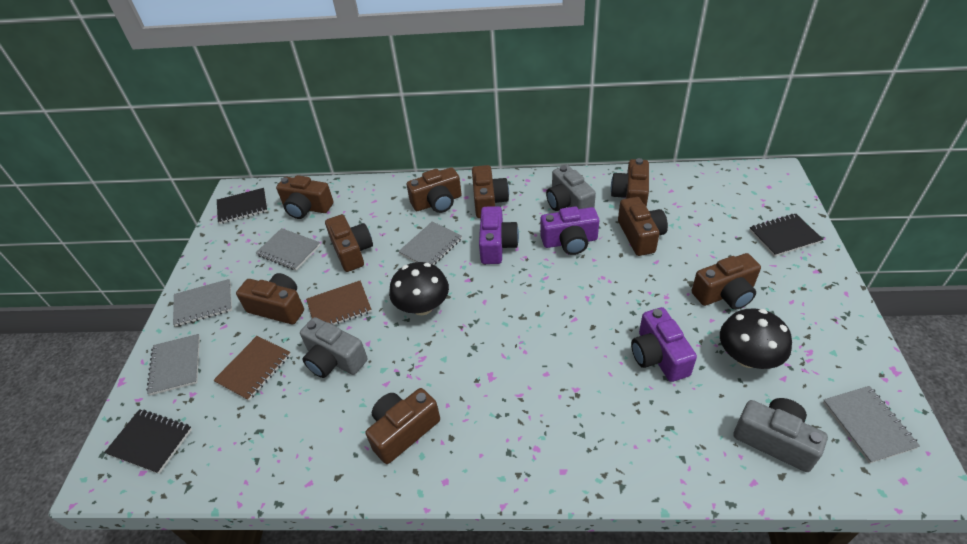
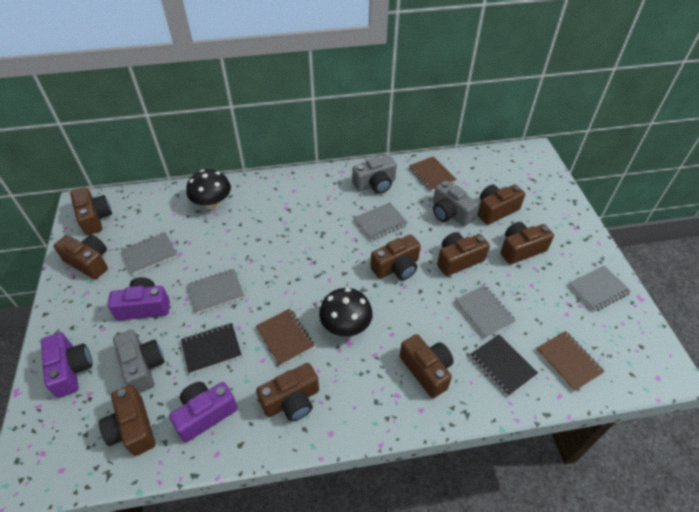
black notebook: [104,409,192,474] [217,188,268,224] [749,214,823,257] = 3 -> [181,323,242,374] [470,335,538,396] = 2
brown notebook: [213,336,291,401] [306,281,372,325] = 2 -> [256,309,315,366] [409,156,457,191] [536,331,605,392] = 3

